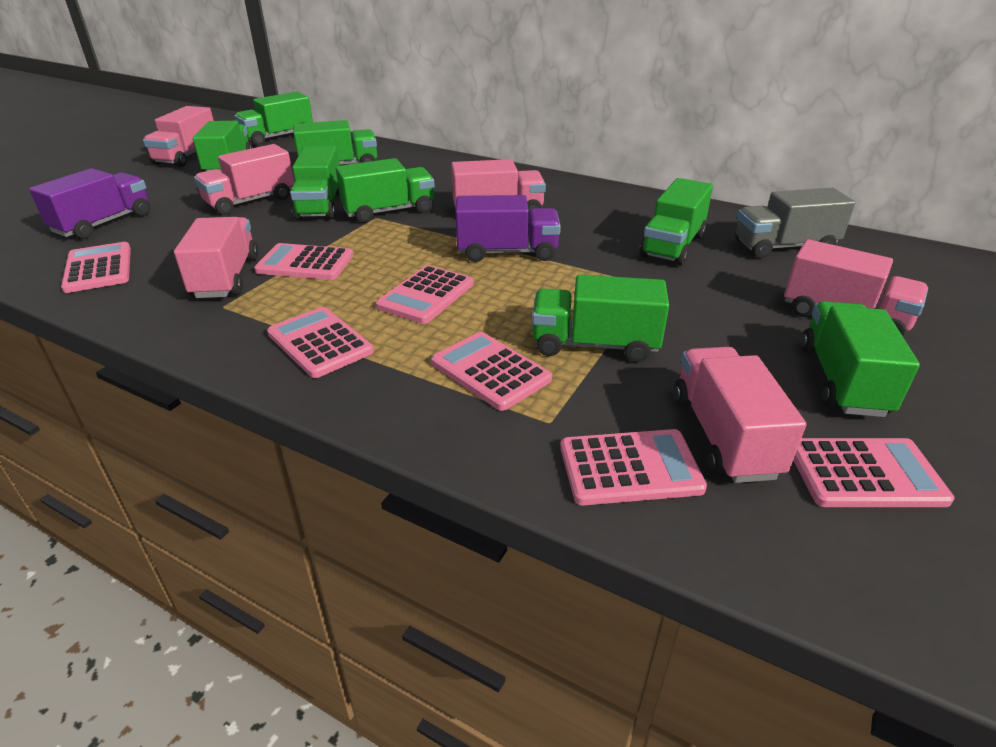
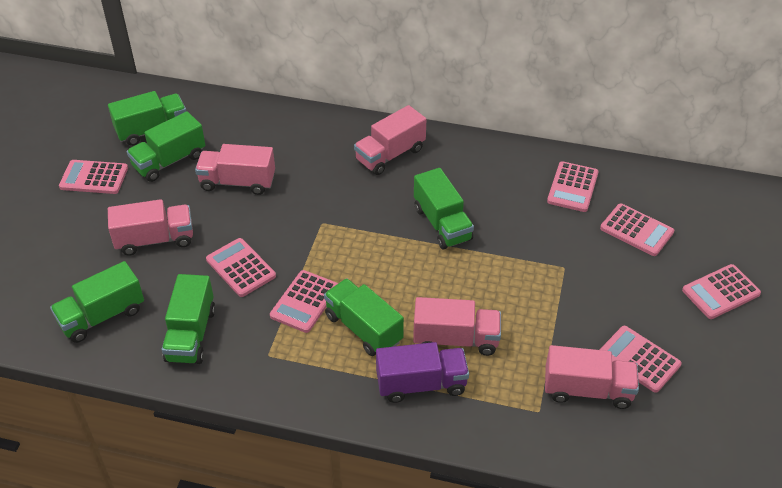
green truck: [193,121,253,172] [235,92,313,146] [290,146,340,220] [293,120,377,165] [336,158,435,223] [532,275,669,362] [639,178,713,266] [801,301,920,417] = 8 -> [50,261,144,343] [108,91,186,146] [127,111,205,182] [162,274,215,364] [324,278,404,356] [414,168,474,249] = 6
grey truck: [735,188,855,258] = 1 -> none = 0
pink truck: [143,106,214,167] [174,217,259,298] [194,144,294,215] [451,159,546,211] [674,347,806,483] [784,239,928,336] = 6 -> [108,199,193,255] [195,144,275,195] [354,105,426,175] [413,297,501,356] [545,345,639,409] = 5
purple truck: [29,168,150,239] [455,195,561,262] = 2 -> [376,342,469,403] = 1

